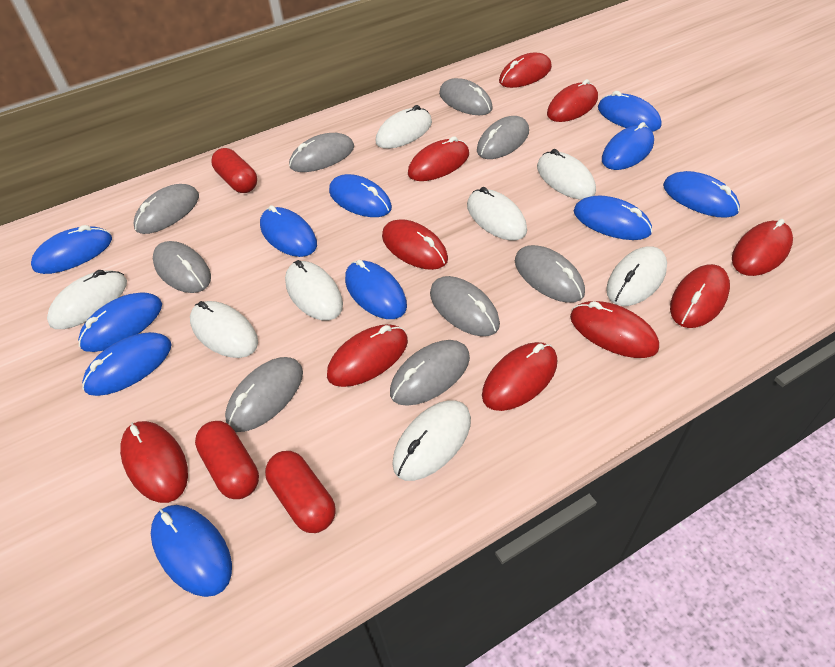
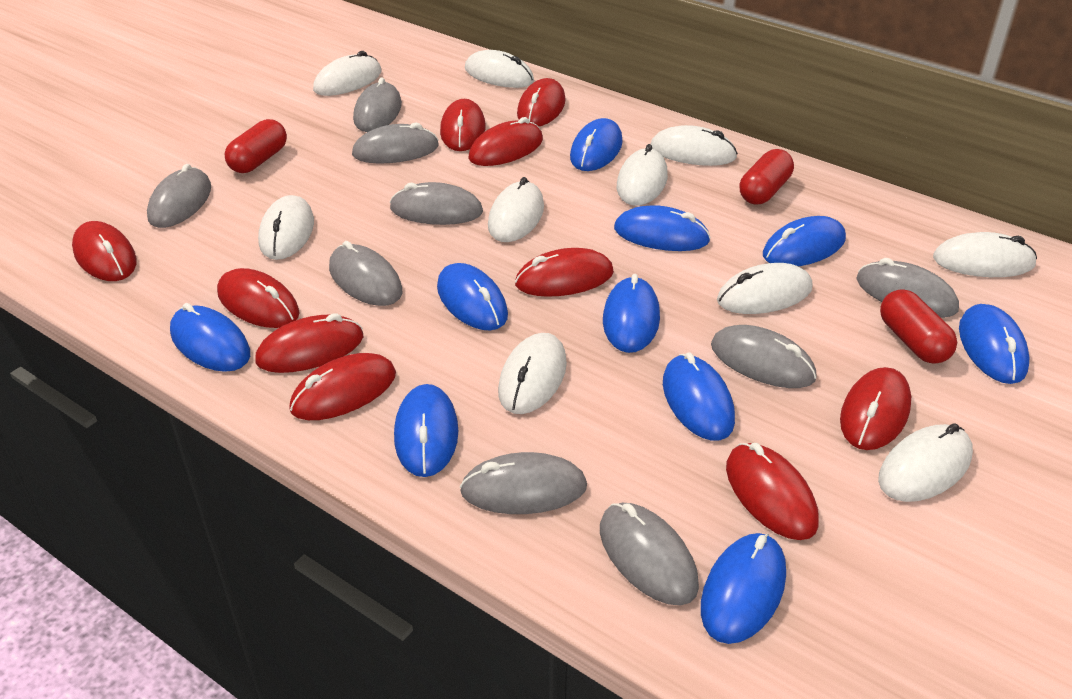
blue mouse: [31,225,112,274] [78,292,162,352] [82,332,172,396] [151,505,232,597] [260,205,317,257] [329,174,392,217] [345,260,407,319] [574,195,653,240] [598,91,661,132] [602,122,654,170] [663,171,740,218] = 11 -> [170,303,250,372] [394,384,458,477] [437,263,508,331] [570,118,623,171] [603,274,660,353] [614,205,711,251] [663,352,735,441] [701,533,786,644] [763,216,846,266] [959,304,1030,384] = 10
white mouse: [47,270,127,329] [190,301,258,358] [285,260,343,321] [376,105,432,149] [392,400,471,481] [467,187,527,240] [537,149,596,200] [606,246,667,306] = 8 -> [258,195,314,260] [313,51,381,96] [465,50,534,88] [488,177,544,242] [498,333,567,414] [617,144,668,205] [651,125,738,166] [717,263,813,314] [878,423,973,502] [933,232,1037,277] = 10

